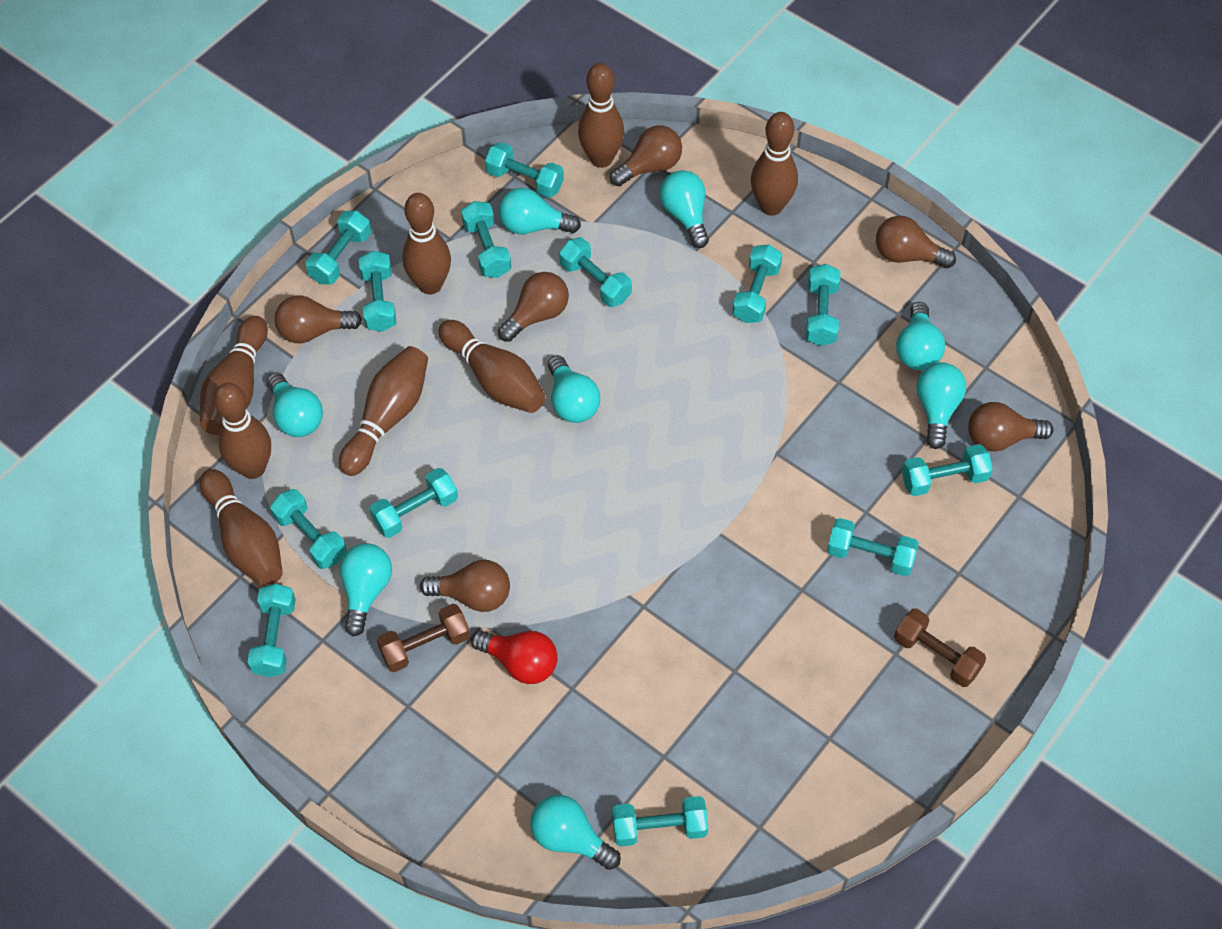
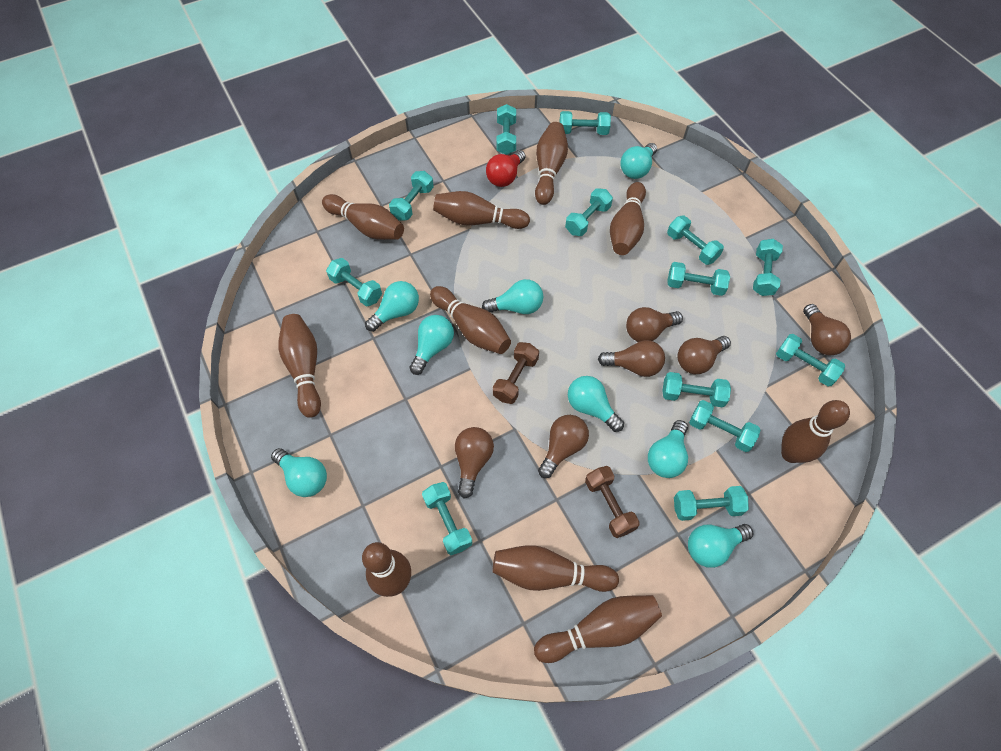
brown bowling pin: [200,316,268,435] [200,469,283,586] [214,383,271,479] [339,346,428,476] [402,193,451,295] [438,320,546,413] [578,63,624,168] [751,112,798,216] = 8 -> [278,314,321,418] [322,194,404,240] [362,542,411,597] [430,286,511,354] [433,191,530,229] [492,545,619,592] [534,595,662,663] [535,122,568,205] [610,182,646,255] [781,400,850,463] = 10

